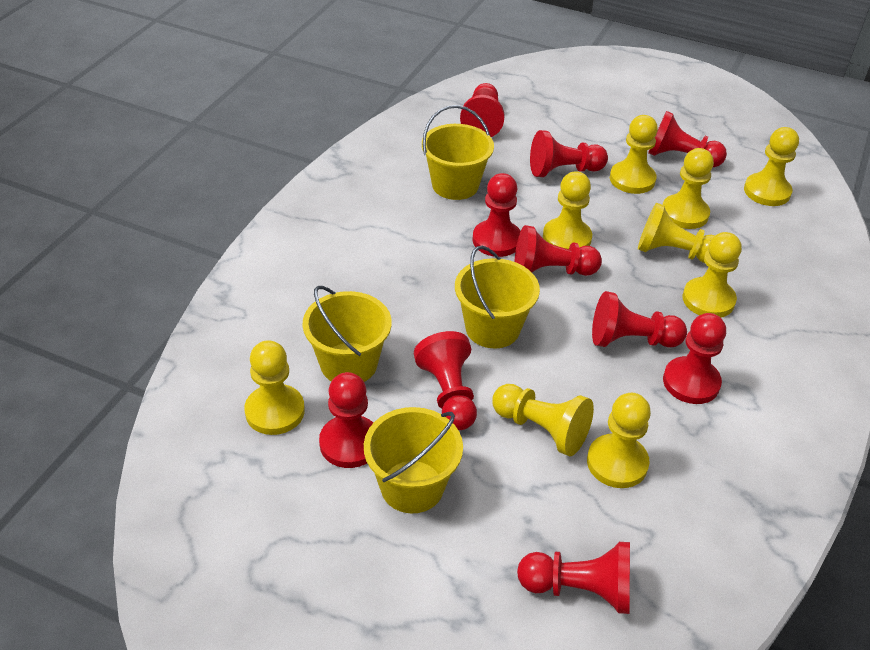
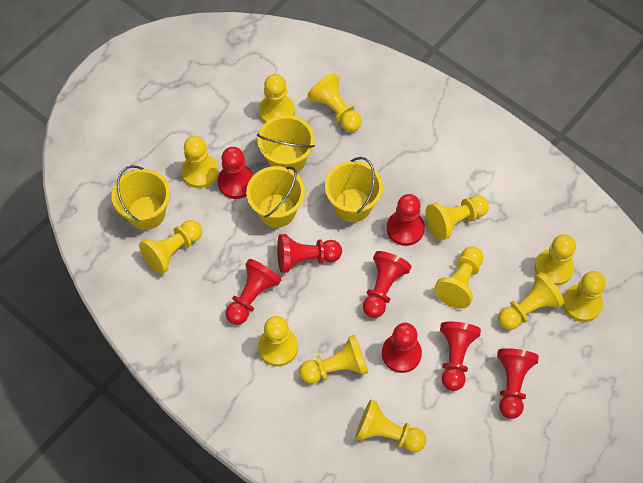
red pawn: [319,372,373,468] [414,331,477,430] [460,83,505,137] [473,173,521,257] [515,225,602,276] [517,542,630,614] [530,130,608,177] [592,291,687,347] [648,111,727,167] [663,313,726,404] = 10 -> [218,147,254,199] [226,259,282,325] [277,234,342,273] [363,251,411,318] [382,323,422,373] [387,194,425,246] [440,322,481,391] [497,348,539,419] = 8
yellow pawn: [244,340,305,435] [492,384,594,456] [543,171,592,249] [587,393,651,488] [610,115,658,194] [638,203,715,263] [662,148,714,229] [683,232,742,318] [744,127,799,206] = 9 -> [139,220,202,275] [181,136,218,188] [258,316,298,366] [259,74,295,123] [299,335,368,384] [308,73,362,132] [355,400,427,452] [425,195,489,241] [434,246,484,309] [498,272,564,330] [535,234,576,286] [563,271,606,322] = 12

